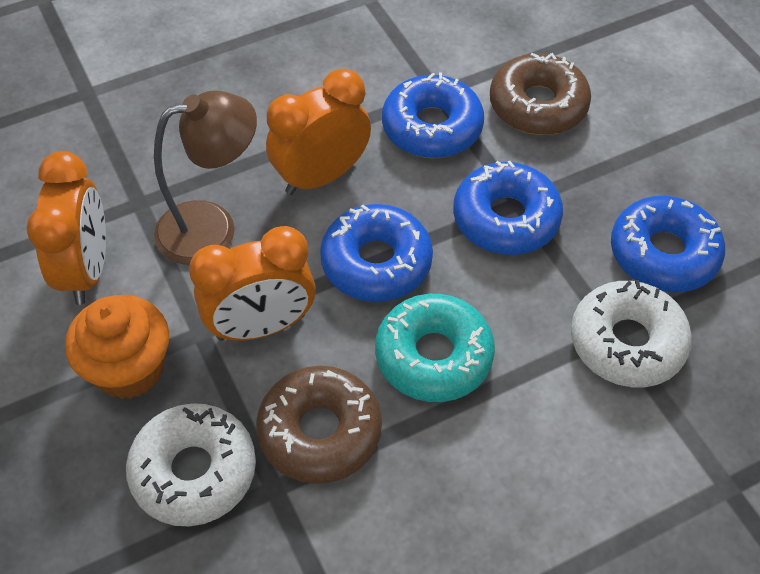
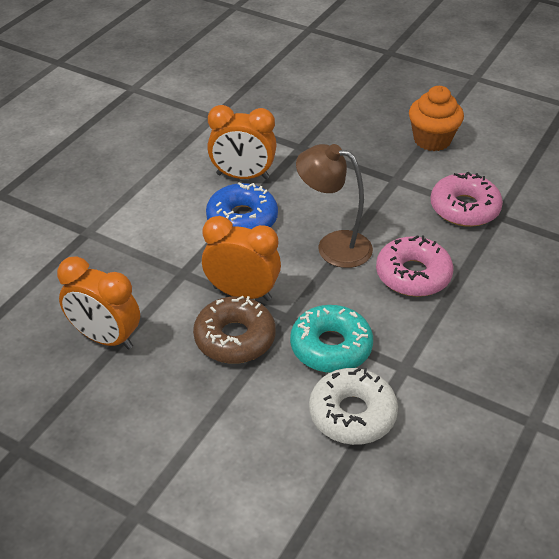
blue donut: [320,204,433,302] [382,72,484,158] [453,161,563,255] [611,196,725,292] = 4 -> [206,182,278,229] = 1
brown donut: [256,366,382,484] [490,53,591,135] = 2 -> [193,296,276,364] = 1
pink donut: none = 0 -> [376,235,453,297] [430,172,503,227] = 2
white donut: [126,403,256,527] [571,280,692,387] = 2 -> [309,368,398,445] = 1

